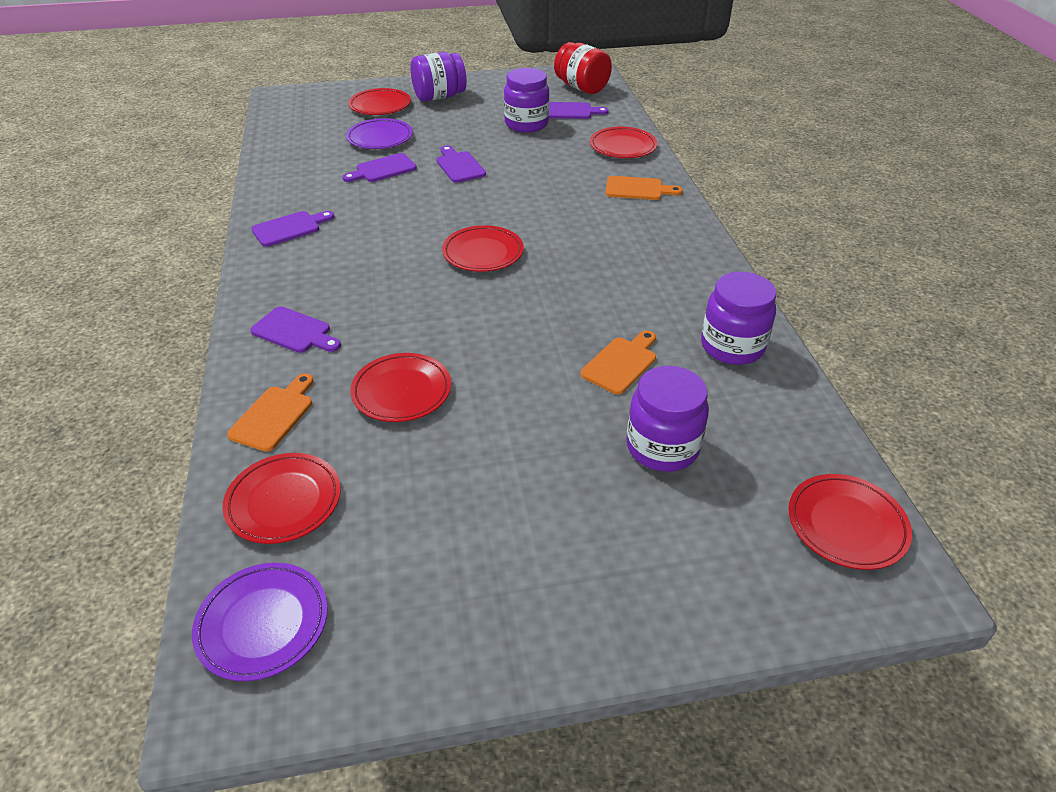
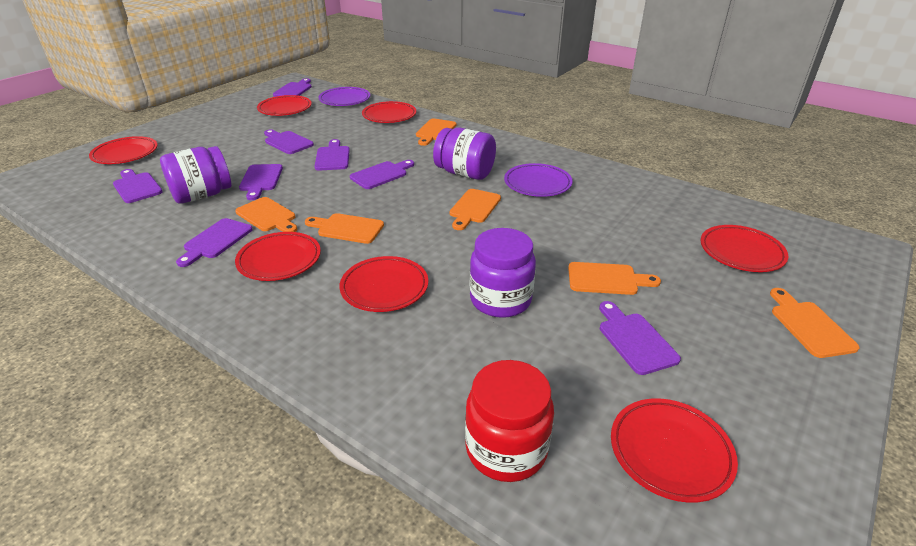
orange cutting board: [227,373,314,452] [581,330,656,395] [606,176,683,200] = 3 -> [235,197,297,232] [305,213,384,244] [416,119,456,146] [450,189,501,230] [568,262,661,295] [770,288,860,358] = 6
purple cutting board: [250,307,341,353] [251,211,335,247] [342,153,417,182] [436,146,486,183] [549,102,609,119] = 5 -> [113,169,163,203] [176,218,253,267] [239,164,283,200] [264,129,314,154] [273,78,312,97] [314,139,350,171] [350,160,414,189] [599,301,681,375] = 8
purple jar: [410,52,467,102] [504,68,549,132] [626,366,709,472] [701,272,776,365] = 4 -> [160,146,231,204] [433,127,496,180] [470,228,536,318] = 3
red plate: [222,453,341,544] [348,88,411,115] [350,353,451,422] [442,225,524,272] [590,127,657,158] [789,474,912,570] = 6 -> [89,136,158,164] [235,232,321,281] [257,95,312,116] [339,256,428,312] [362,101,416,123] [611,398,738,503] [700,225,788,272] = 7

